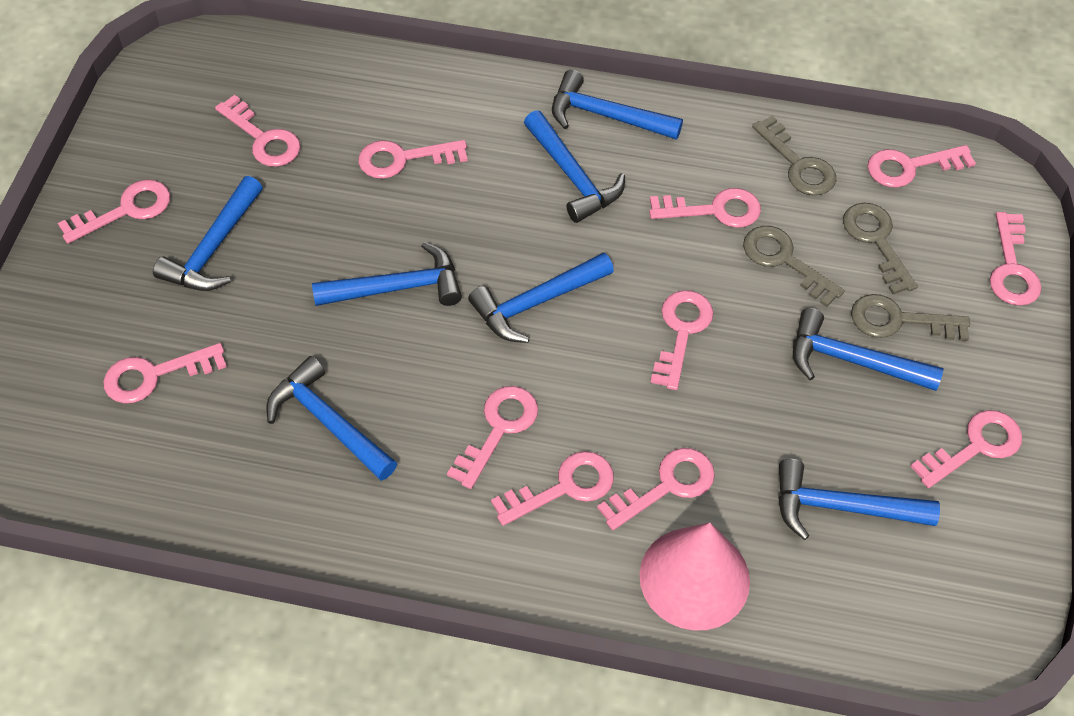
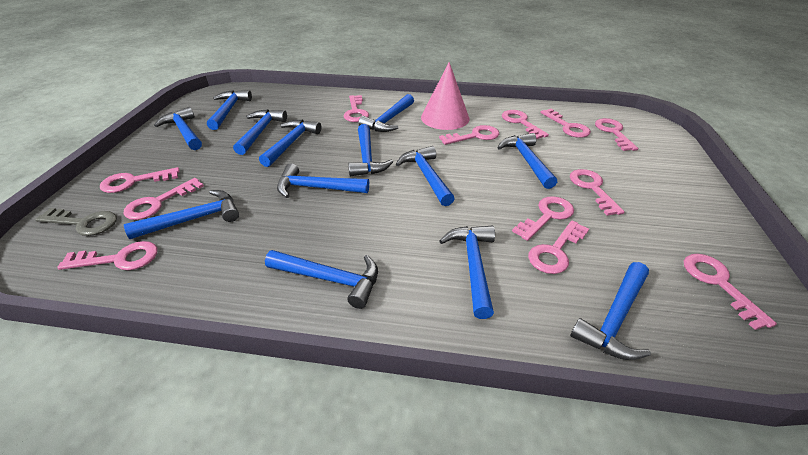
blue hammer: [153,176,263,291] [266,356,397,481] [312,242,462,306] [468,253,614,343] [524,110,625,223] [552,70,683,140] [778,459,940,540] [793,308,943,391] = 8 -> [124,190,239,239] [154,107,202,150] [207,90,252,130] [233,109,287,155] [259,120,321,167] [265,250,378,309] [277,163,369,198] [348,124,393,176] [358,94,414,132] [396,146,455,206] [439,226,495,319] [497,133,557,189] [570,262,651,360] = 13
grey key: [743,226,845,307] [752,115,837,196] [843,203,918,294] [851,294,970,341] = 4 -> [35,208,117,236] = 1

